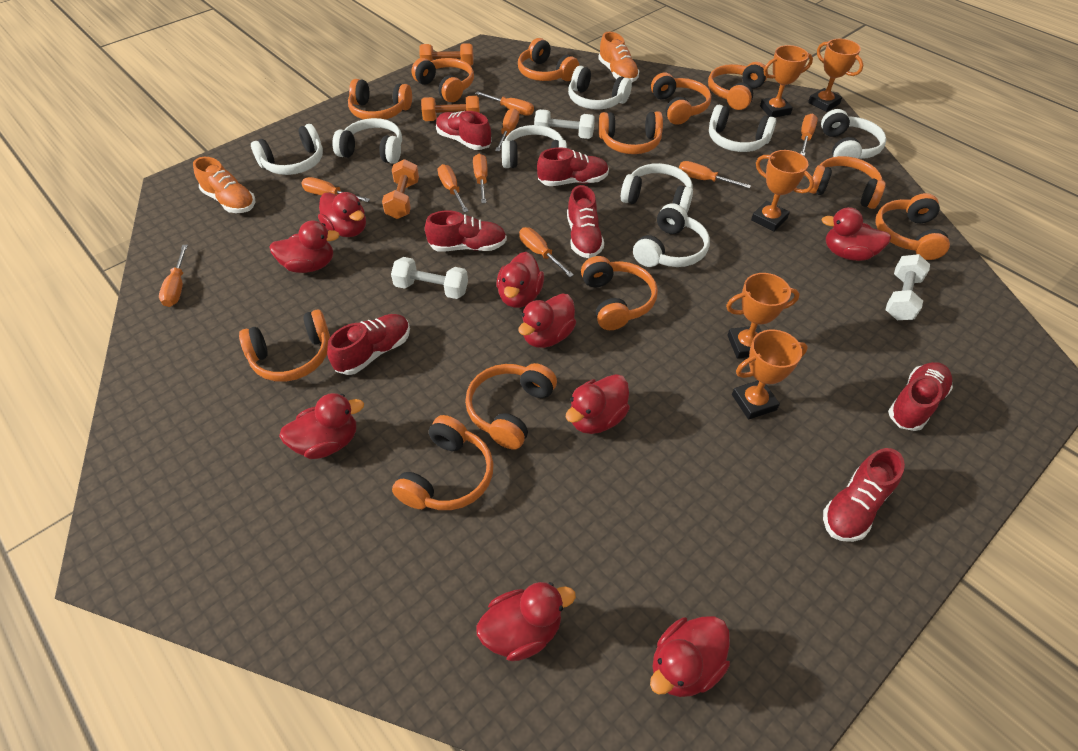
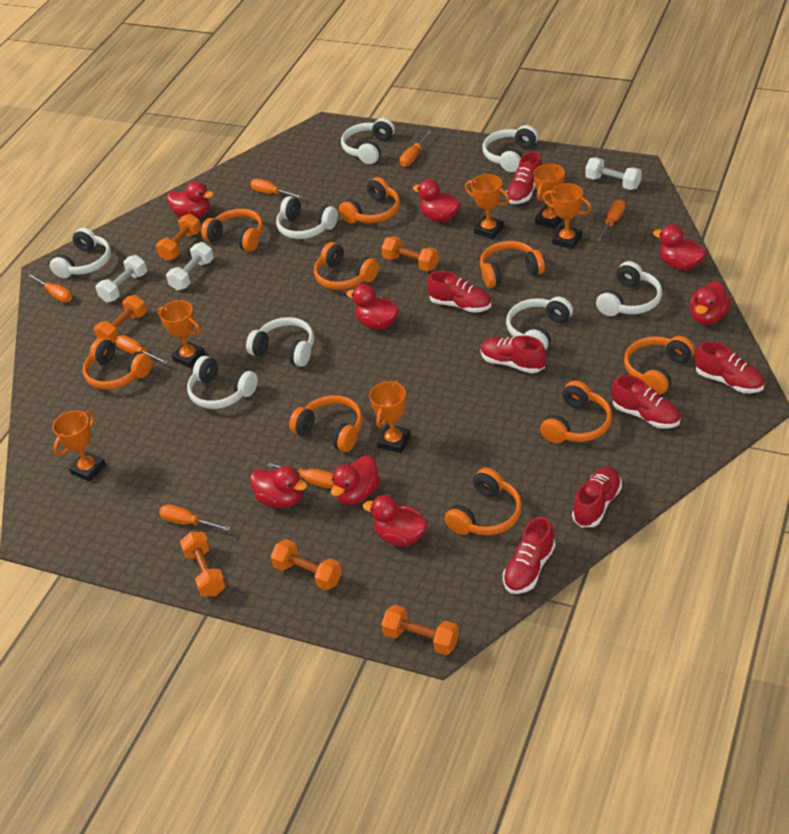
orange dumbbell: [382,159,419,219] [420,43,474,66] [421,96,480,121] = 3 -> [94,295,147,343] [156,214,201,261] [180,532,226,596] [271,539,342,590] [381,236,439,271] [381,605,459,655] = 6
orange headphones: [239,310,330,382] [348,79,412,120] [392,415,494,510] [411,58,474,102] [465,363,557,449] [518,38,579,81] [581,256,658,330] [599,111,663,154] [651,73,711,125] [708,62,768,110] [810,156,886,209] [876,193,950,260] = 12 -> [83,338,152,390] [201,209,263,252] [289,395,363,452] [314,242,379,290] [339,177,400,224] [445,468,522,535] [480,241,545,288] [540,381,612,443] [624,336,695,395] = 9
orange screwdriver: [159,245,188,307] [301,177,370,202] [438,164,468,213] [473,154,488,203] [475,91,534,116] [495,108,519,151] [519,227,574,277] [679,161,751,189] [800,113,818,156] = 9 -> [28,274,72,303] [115,335,168,365] [159,504,231,531] [250,179,303,198] [267,462,334,489] [400,131,432,167] [596,200,625,241] = 7
orange shoe: [193,157,255,213] [598,32,639,82] = 2 -> none = 0
orange trophy: [726,273,800,359] [732,330,808,419] [751,150,814,232] [760,45,813,117] [808,39,863,112] = 5 -> [52,410,106,482] [157,300,206,368] [369,380,411,453] [465,174,510,239] [534,164,565,229] [543,183,592,249] = 6
red duck: [269,220,339,273] [279,393,364,459] [318,192,366,237] [476,582,576,661] [497,252,544,308] [518,294,576,348] [566,374,630,434] [650,616,730,697] [821,207,891,261] = 9 -> [167,181,214,218] [250,466,307,508] [331,455,380,505] [346,284,399,329] [363,495,428,547] [413,179,461,222] [653,224,707,270] [689,281,731,325] = 8

